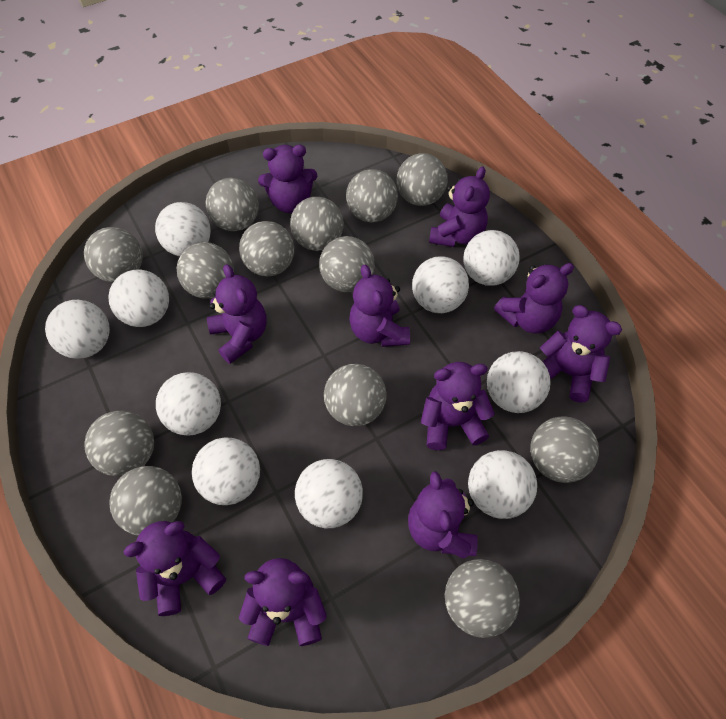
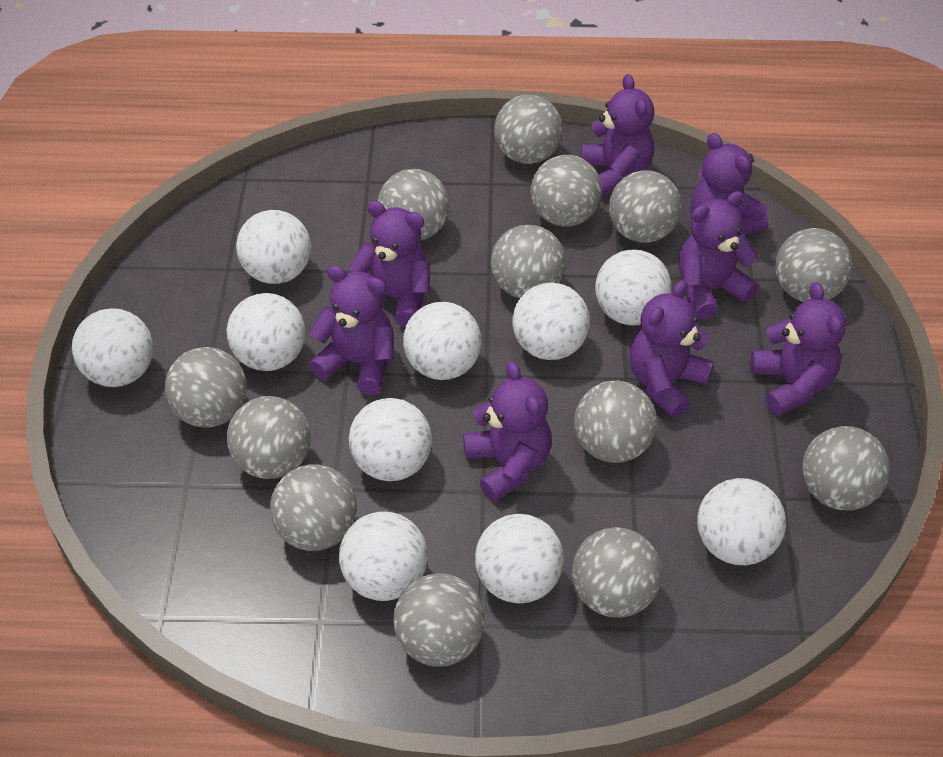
purple teddy bear: [123,521,226,616] [207,264,266,364] [239,558,327,646] [258,145,317,213] [349,265,410,347] [408,471,478,558] [421,362,495,450] [429,166,490,247] [494,263,574,334] [540,305,622,403] = 10 -> [309,265,394,395] [348,201,430,327] [463,361,551,502] [581,74,654,197] [630,280,714,418] [678,191,759,320] [691,133,768,235] [750,282,846,416] = 8

